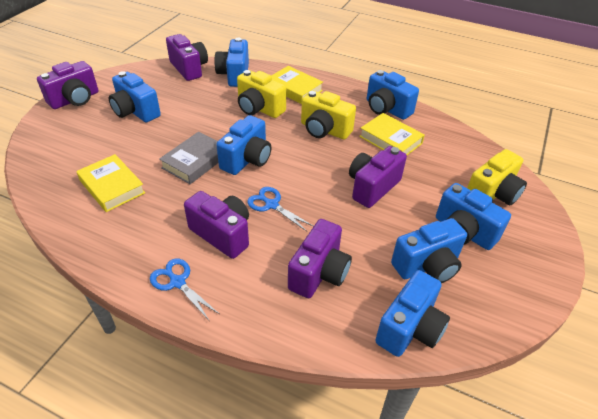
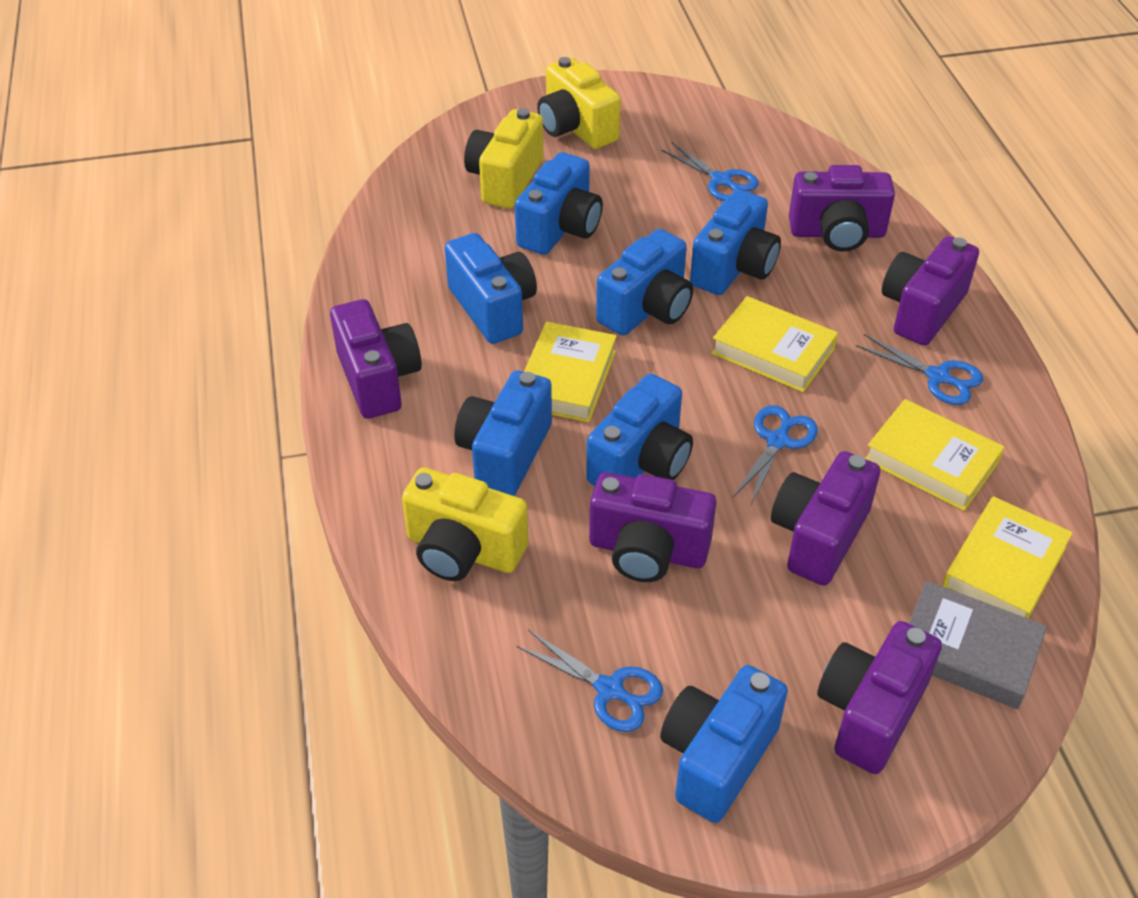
blue scissors: [150,258,219,320] [247,187,313,231] = 2 -> [516,630,663,732] [661,143,759,201] [733,405,818,504] [856,334,983,405] = 4
purple camera: [37,61,99,109] [166,34,208,81] [184,191,249,259] [288,219,352,298] [349,146,407,208] = 5 -> [330,299,422,419] [589,472,716,582] [771,451,880,586] [789,165,895,252] [817,621,942,774] [882,236,979,346] = 6
yellow book: [76,154,145,212] [271,66,323,104] [359,113,425,155] = 3 -> [524,322,617,422] [711,296,838,392] [865,399,1004,511] [942,496,1073,618] = 4

